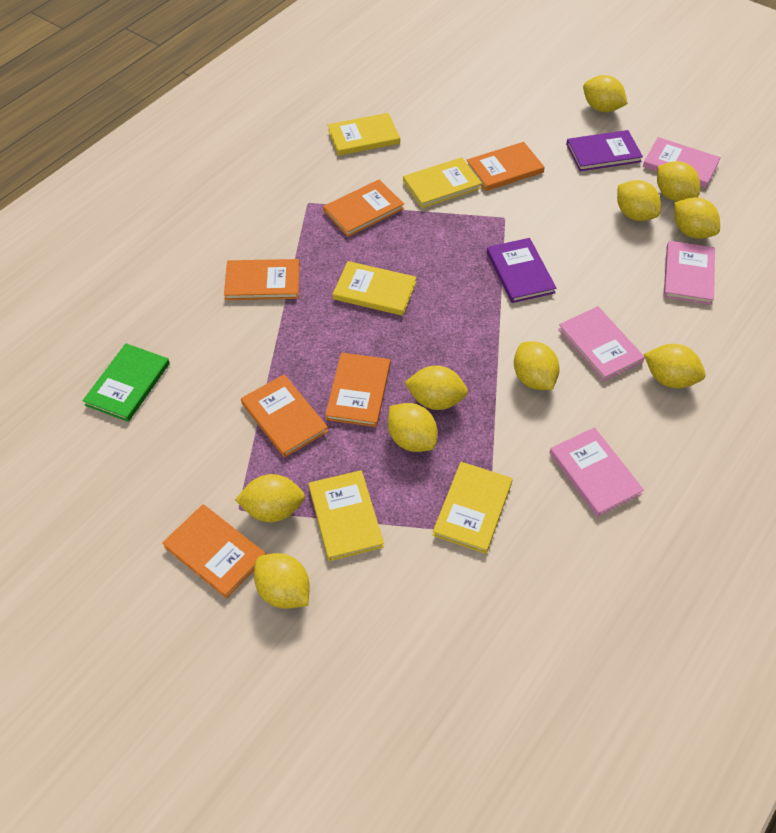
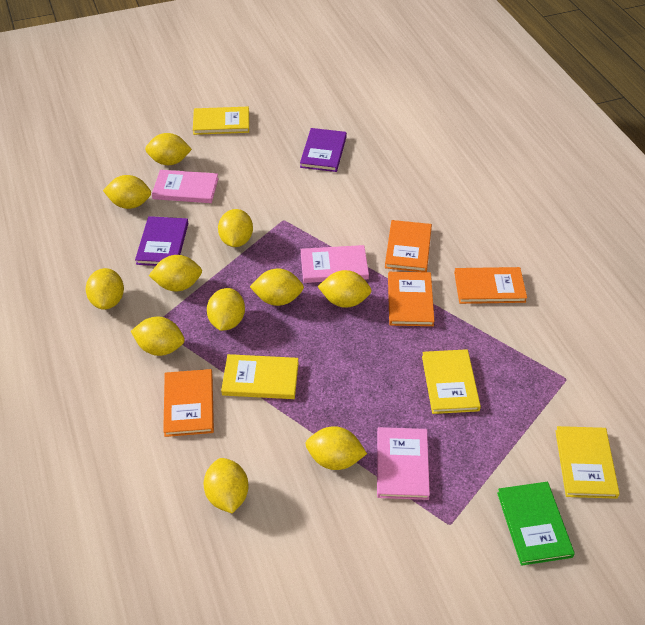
orange book: [162,504,266,599] [224,259,300,300] [241,374,328,458] [323,180,404,237] [325,353,390,427] [467,142,545,191] = 6 -> [163,369,214,437] [385,220,432,272] [388,272,435,326] [454,267,527,304] = 4
pink book: [550,427,644,517] [558,306,645,382] [643,137,721,188] [664,241,715,305] = 4 -> [152,170,219,203] [301,245,369,283] [377,427,430,500] = 3
yellow book: [309,470,384,561] [328,113,400,156] [333,261,417,316] [403,157,482,208] [433,462,513,554] = 5 -> [193,107,249,135] [221,354,299,399] [422,349,481,414] [555,426,620,499] = 4
yellow lemon: [235,474,305,522] [254,553,310,609] [388,403,437,452] [404,365,468,410] [514,341,560,390] [583,75,628,112] [617,180,661,221] [644,344,706,388] [657,161,700,202] [674,197,720,239] = 10 -> [86,268,124,310] [103,175,151,209] [131,316,185,356] [145,133,192,165] [149,255,202,291] [203,458,248,514] [207,288,245,331] [218,209,253,247] [250,268,304,306] [306,426,367,470] [318,270,371,308] = 11

